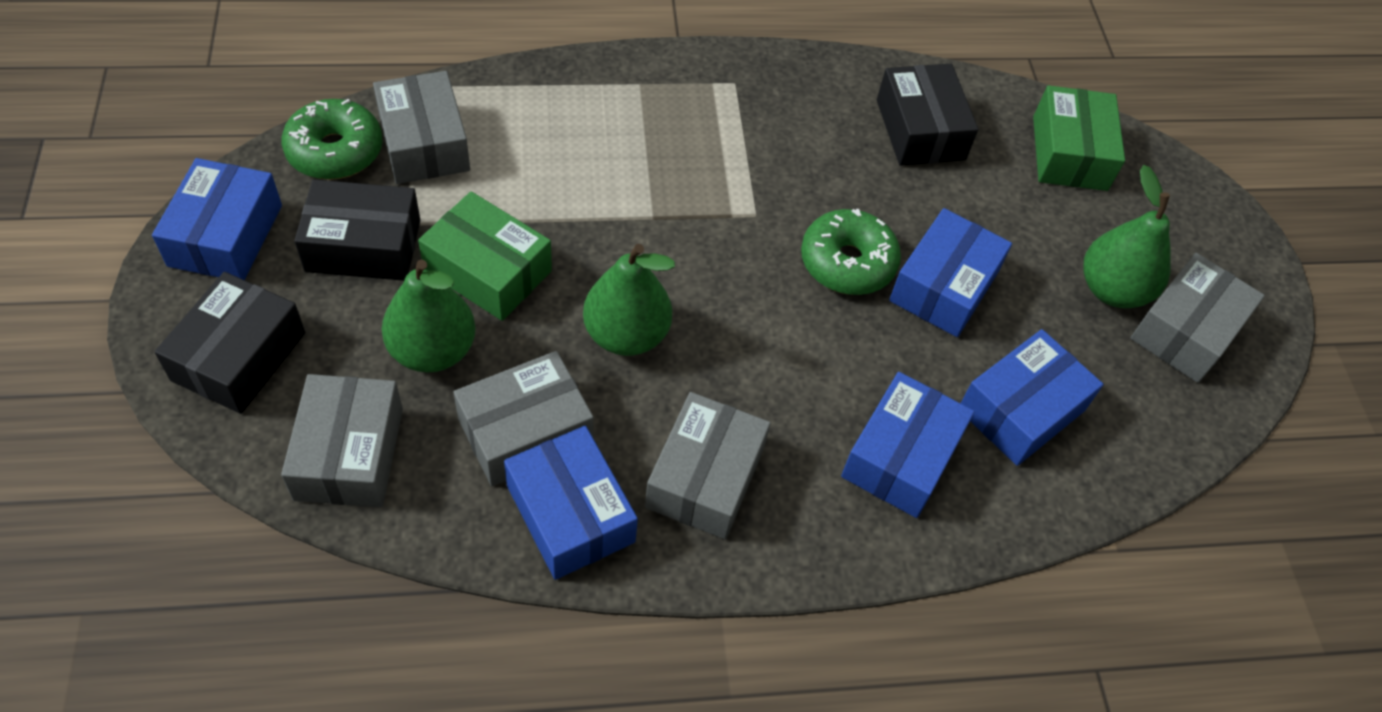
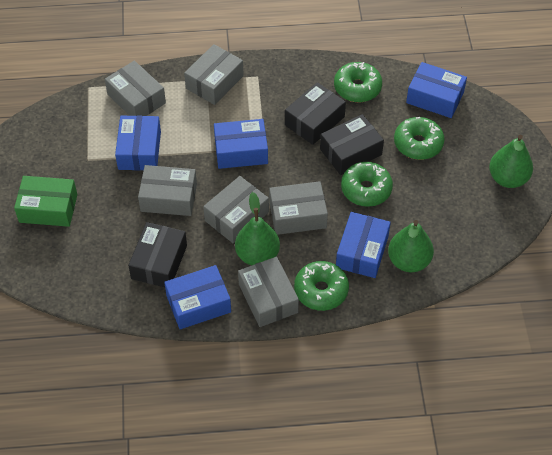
green box: [418,192,552,321] [1033,85,1125,191] = 2 -> [14,176,78,227] = 1
green donut: [281,99,383,180] [801,209,901,295] = 2 -> [294,261,349,311] [334,62,382,102] [341,162,393,207] [394,117,445,160] = 4
grey box: [281,374,403,507] [373,71,470,184] [453,351,594,486] [645,392,771,539] [1131,253,1265,383] = 5 -> [105,61,166,116] [138,165,197,216] [184,44,244,105] [203,176,269,243] [238,257,299,327] [269,181,328,235] = 6

